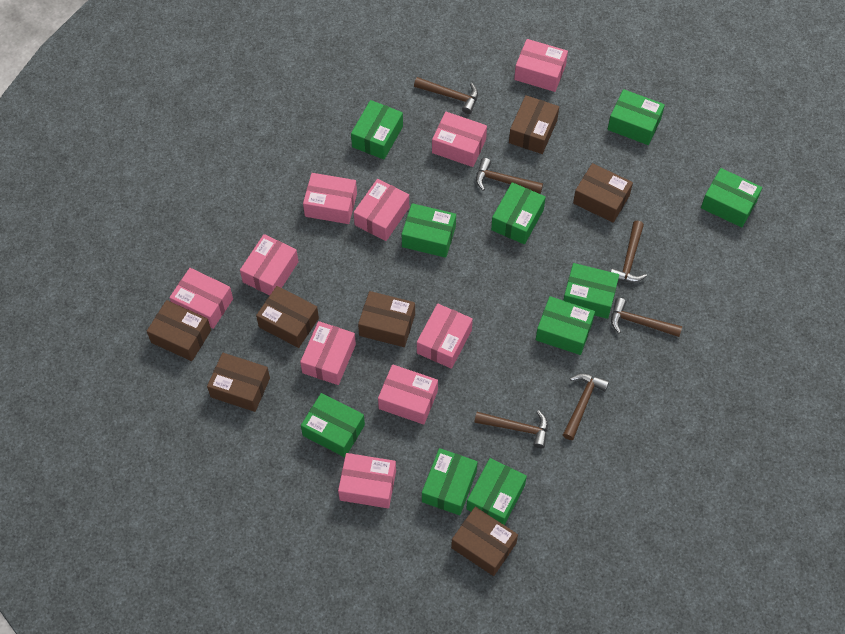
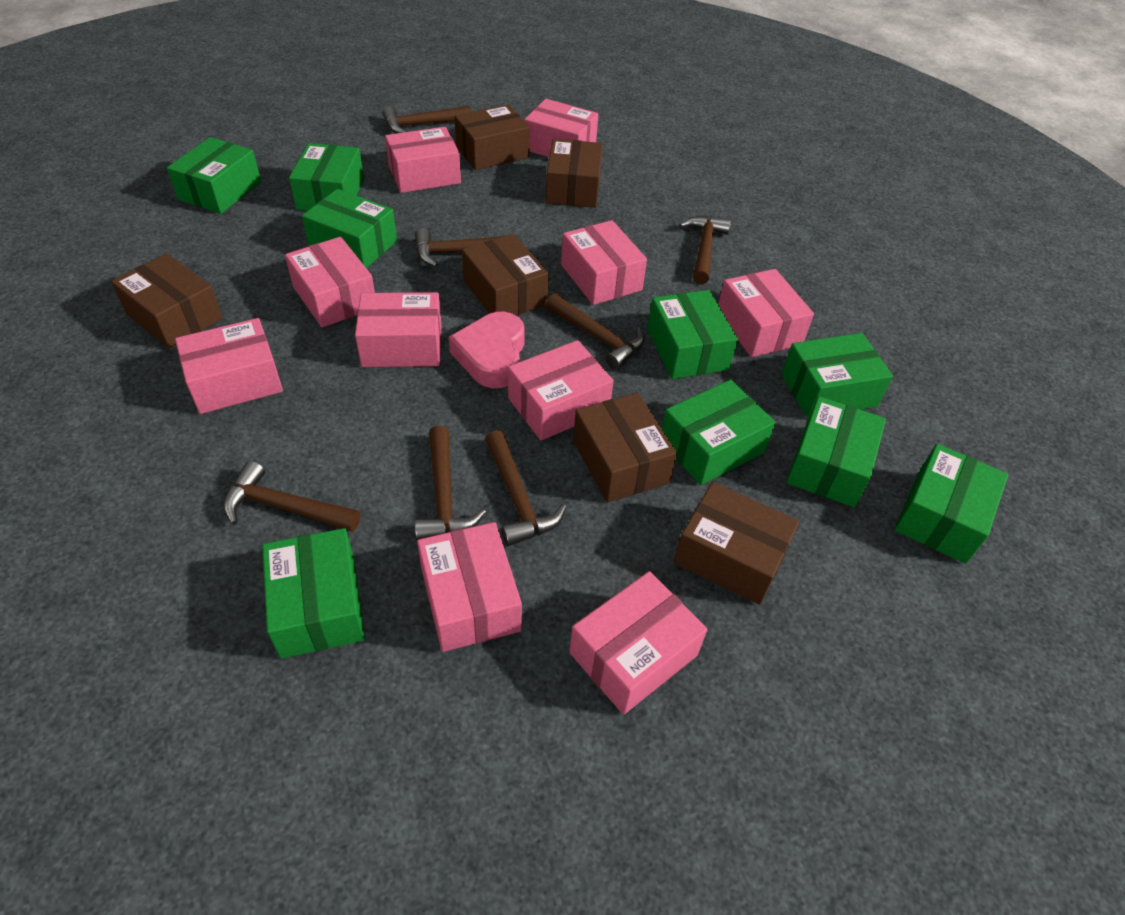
brown box: [147,300,211,361] [207,353,270,412] [256,286,319,348] [358,291,415,347] [451,507,518,576] [509,95,559,154] [573,163,633,223] = 7 -> [111,254,223,349] [455,104,530,170] [462,234,549,315] [545,139,603,208] [573,393,677,502] [674,482,799,605] = 6
brown hammer: [414,77,478,114] [474,410,548,448] [476,158,543,194] [563,373,609,440] [611,221,647,282] [611,298,682,337] = 6 -> [223,461,360,532] [382,106,471,133] [415,228,517,267] [415,426,486,540] [485,430,566,546] [546,294,644,370] [679,216,731,285] = 7
green box: [301,393,365,457] [351,100,403,160] [402,203,456,258] [422,448,478,515] [466,458,527,525] [491,182,546,244] [536,296,595,355] [563,263,619,319] [608,89,665,145] [701,168,762,227] = 10 -> [167,137,261,214] [262,528,365,659] [289,143,364,211] [302,189,397,268] [647,290,738,379] [662,379,776,485] [781,333,893,419] [786,396,886,507] [895,444,1008,564] = 9
pink heart: none = 0 -> [449,311,525,388] = 1

